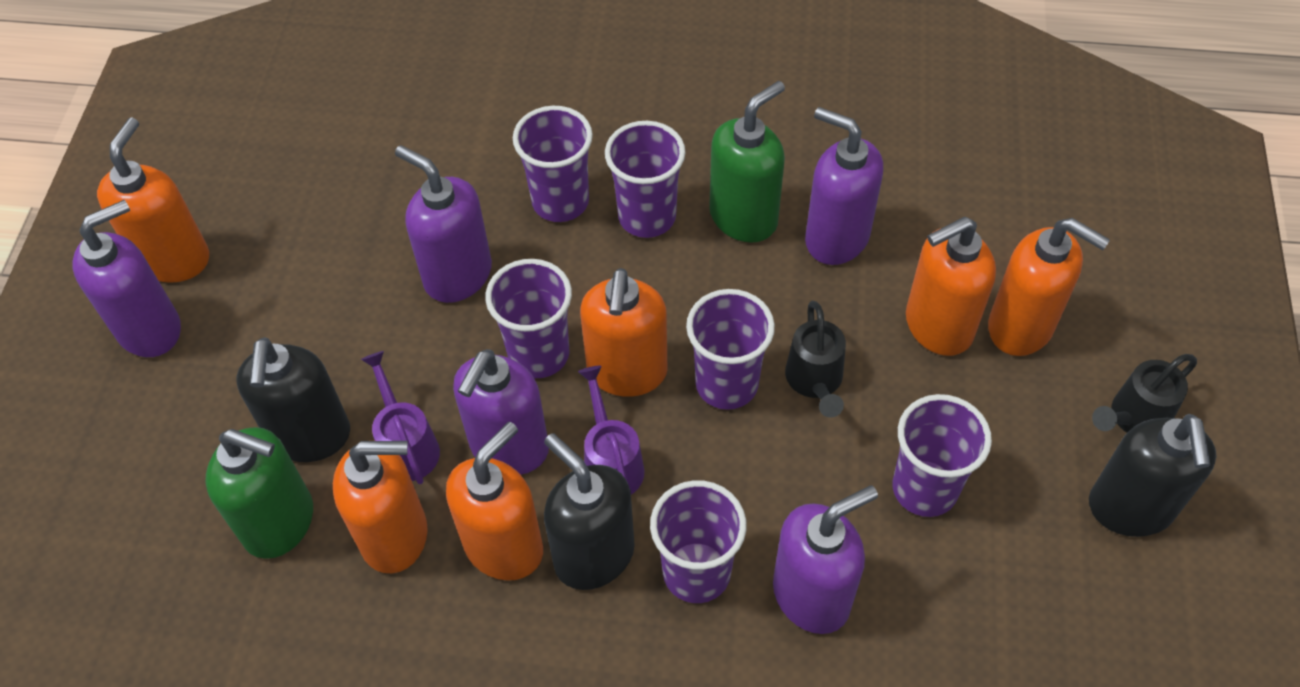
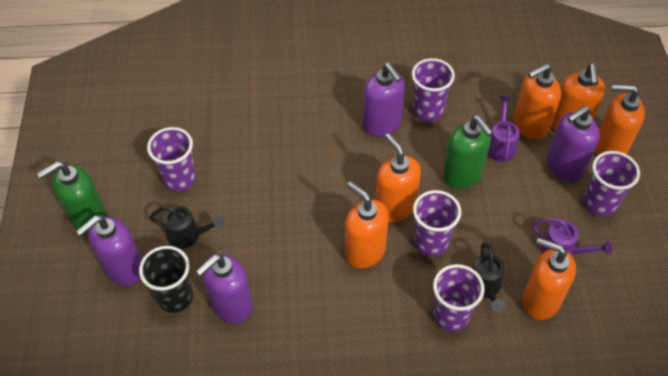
black cup: none = 0 -> [139,246,193,313] = 1
black soap dispenser: [237,337,350,462] [544,433,635,590] [1089,414,1217,537] = 3 -> none = 0
purple cup: [485,259,572,378] [513,106,593,222] [605,121,686,238] [650,480,747,603] [686,289,775,410] [892,394,992,517] = 6 -> [147,127,196,192] [412,58,455,121] [413,190,461,256] [433,264,485,332] [583,151,640,216] = 5
purple soap dispenser: [72,200,181,357] [395,145,492,303] [453,349,549,475] [773,485,878,634] [805,107,883,265] = 5 -> [76,215,142,286] [196,254,253,323] [363,63,405,137] [547,106,600,181] = 4

